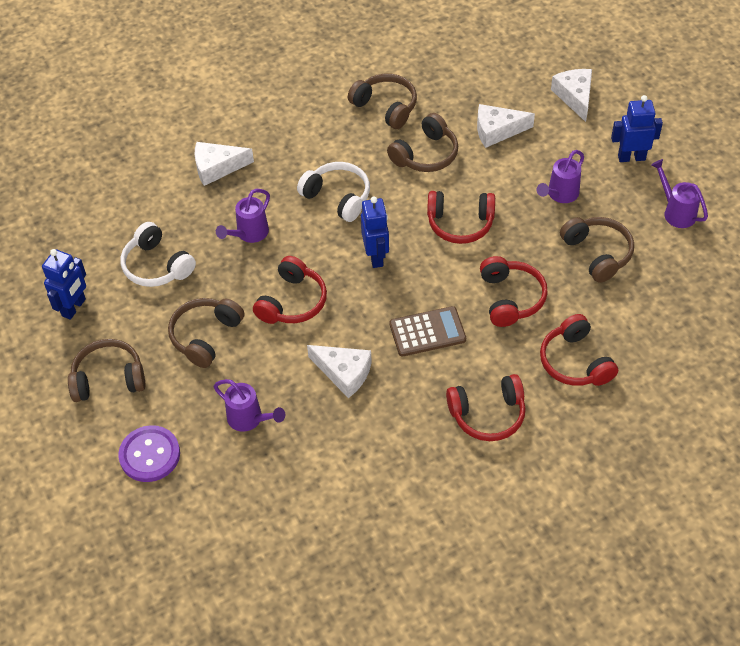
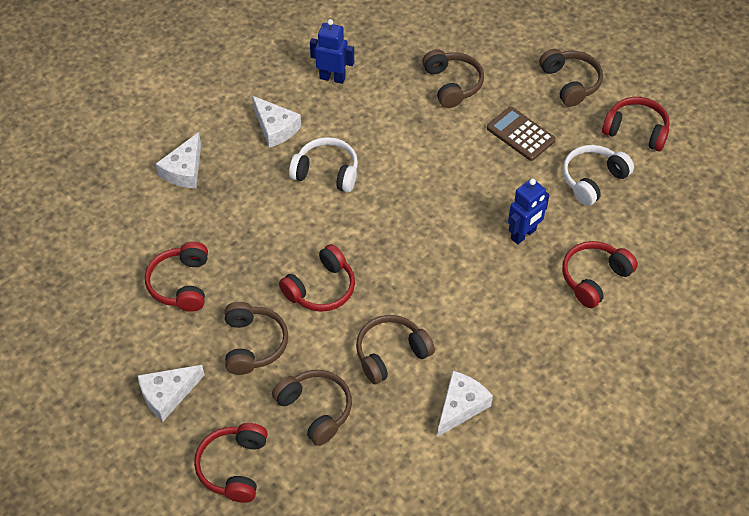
blue robot: [42,249,86,320] [361,196,389,268] [611,95,663,162] = 3 -> [310,19,354,84] [508,178,549,244] = 2
purple button: [118,425,180,482] = 1 -> none = 0
purple watering can: [214,379,285,432] [216,189,270,243] [537,150,584,203] [651,159,708,228] = 4 -> none = 0

